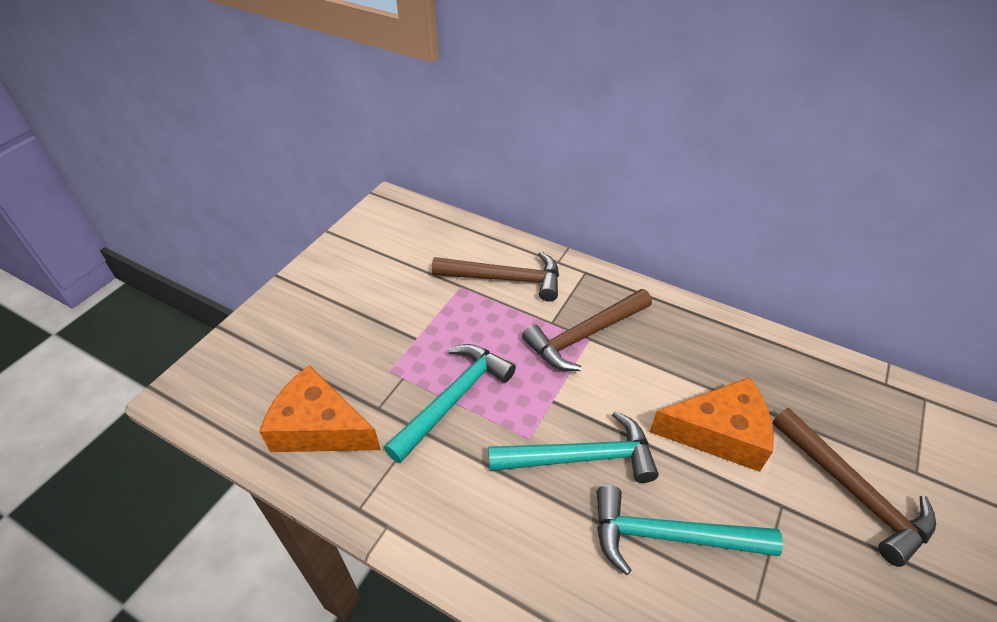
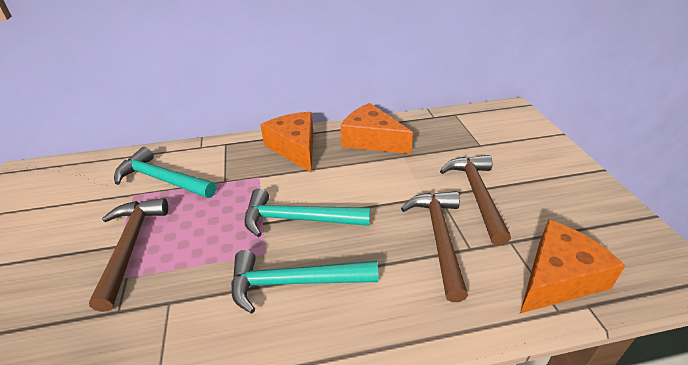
orange cheese: [259,365,381,452] [650,377,774,472] = 2 -> [260,112,313,173] [341,103,413,154] [520,220,626,313] = 3

